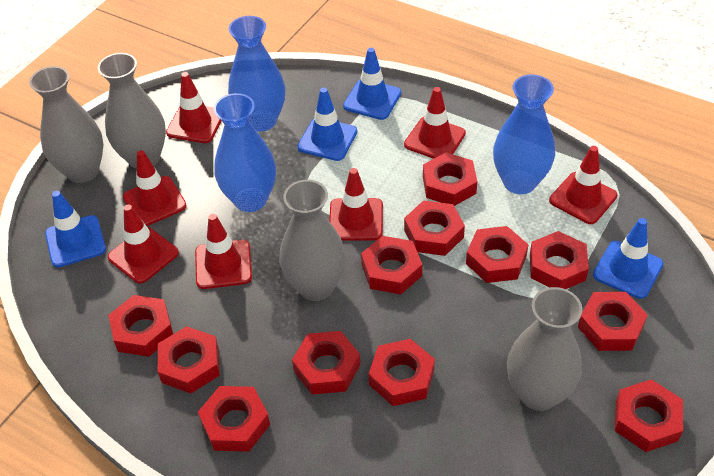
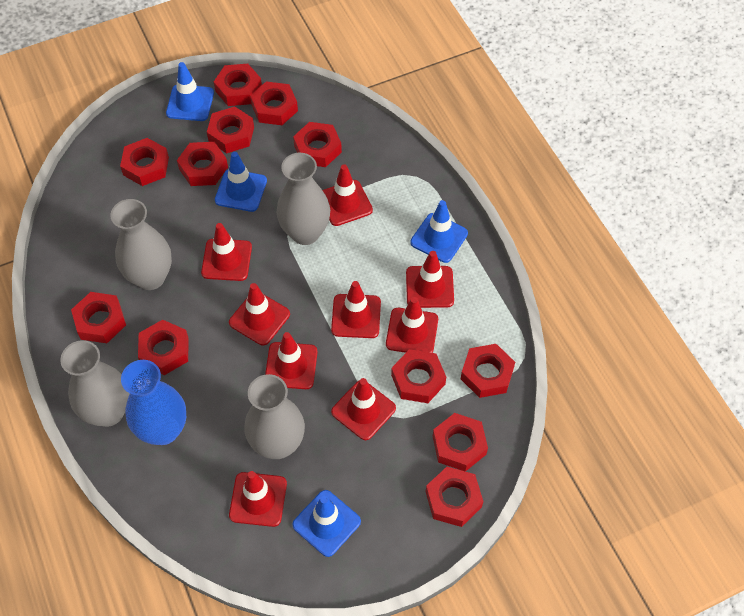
blue vase: [214,93,276,212] [228,16,285,132] [493,74,555,194] = 3 -> [121,360,186,445] = 1
red traffic cone: [108,205,179,284] [123,150,187,226] [166,72,222,143] [195,214,252,289] [329,168,383,240] [404,87,466,159] [549,146,617,224] = 7 -> [201,223,252,281] [229,283,290,345] [229,471,287,527] [265,332,318,389] [323,164,373,226] [331,281,381,338] [331,378,396,440] [386,297,438,353] [406,251,454,308] = 9

